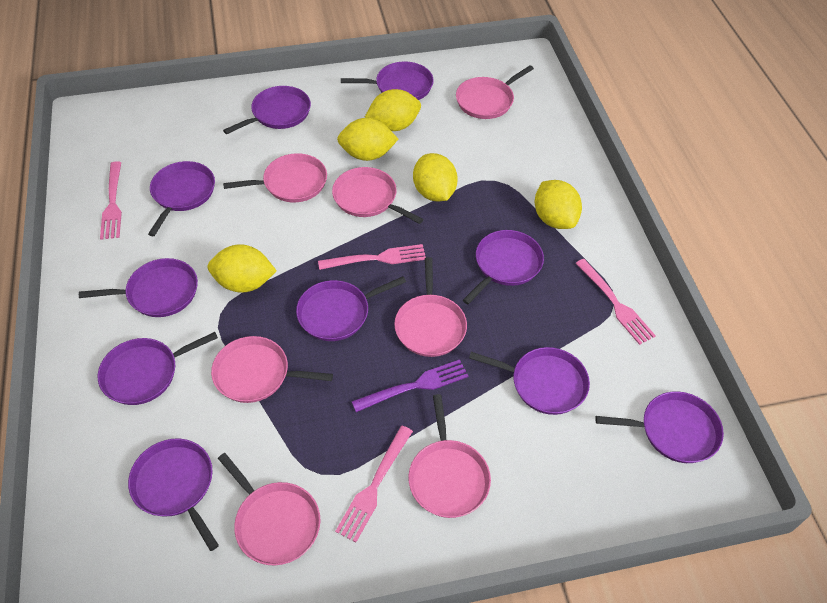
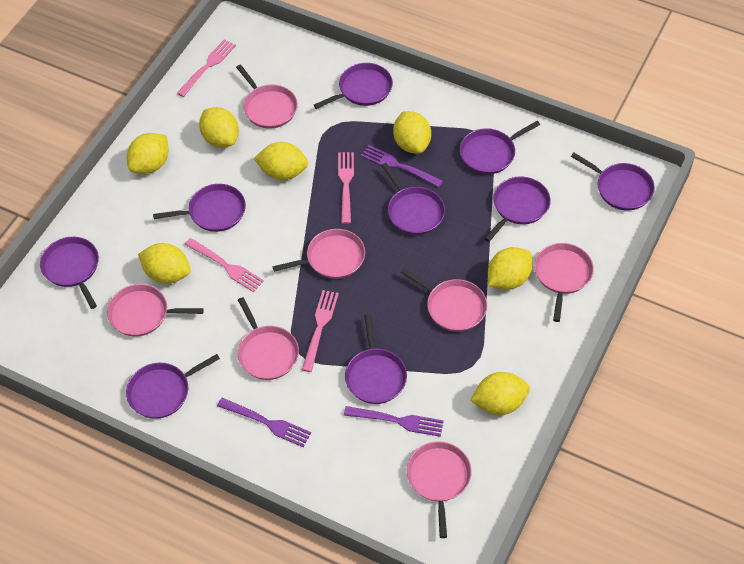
purple fork: [351,360,468,412] = 1 -> [217,398,311,447] [344,406,444,437] [361,145,443,188] = 3
purple pan: [79,258,198,317] [98,332,218,405] [128,439,219,551] [148,161,215,236] [223,86,311,134] [296,276,406,341] [341,62,434,100] [463,230,544,304] [469,347,590,415] [595,391,724,463] = 10 -> [40,237,99,309] [126,354,220,419] [153,184,246,232] [314,63,393,109] [345,314,407,404] [381,163,445,235] [460,121,540,174] [484,177,551,242] [571,153,655,210] = 9
yellow lemon: [207,244,277,293] [337,118,398,161] [365,89,421,131] [413,153,458,201] [535,180,582,229] = 5 -> [127,133,168,174] [138,243,191,284] [199,107,239,148] [254,142,308,180] [393,111,431,153] [470,372,530,415] [488,247,532,290] = 7

